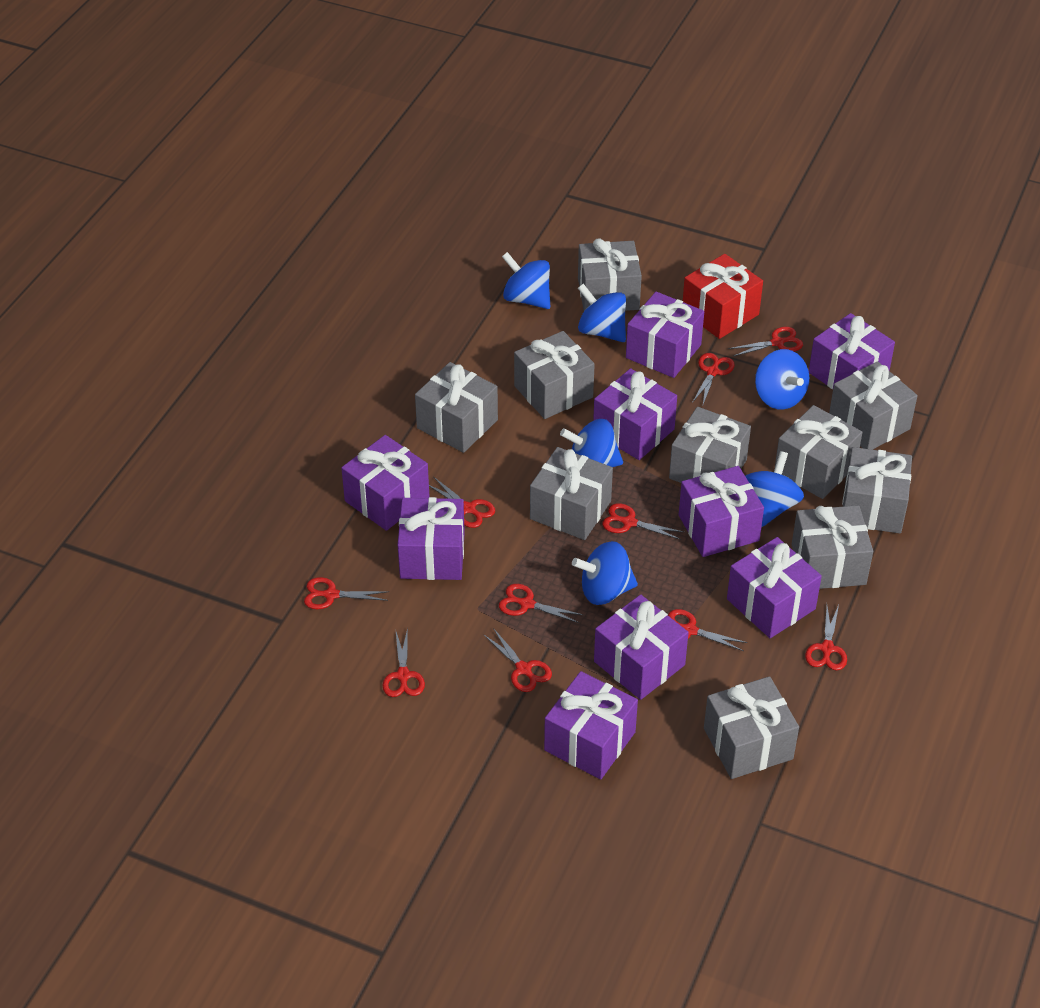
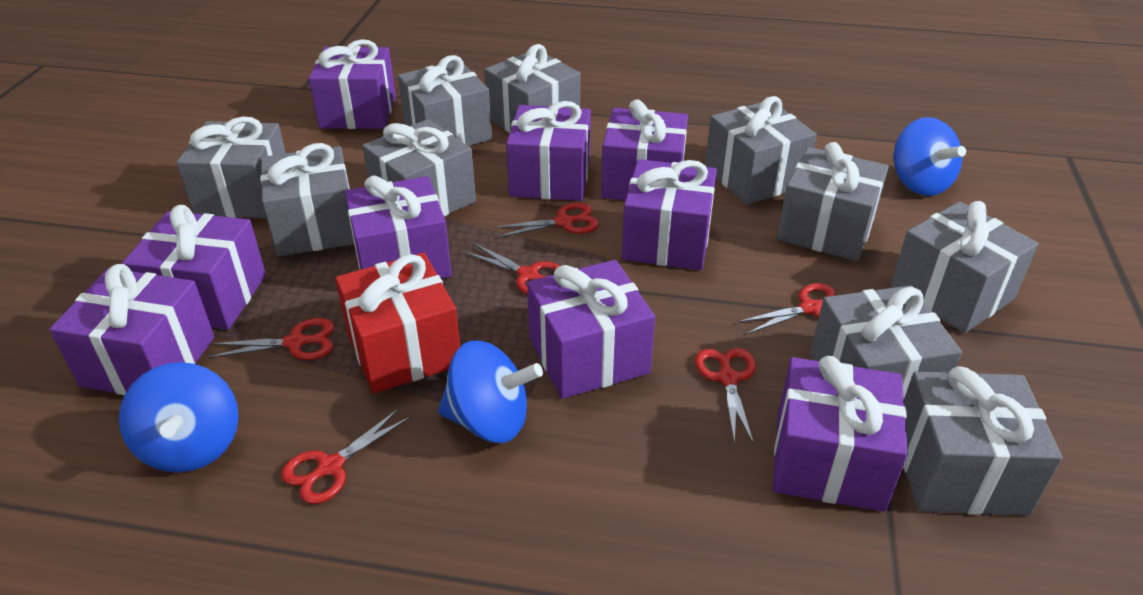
blue spinning top: [502,252,551,309] [560,419,623,467] [572,541,638,605] [578,284,626,342] [745,451,804,527] [755,349,809,409] = 6 -> [119,362,239,473] [438,341,543,443] [894,117,966,196] = 3
red scissors: [304,577,389,609] [382,628,425,697] [429,477,495,528] [483,628,552,692] [499,584,583,623] [602,503,684,540] [668,609,748,651] [692,353,735,407] [729,327,803,356] [805,605,847,671] = 10 -> [208,318,334,360] [281,408,411,504] [464,243,560,295] [493,203,599,238] [695,348,756,445] [738,283,836,334] = 6

